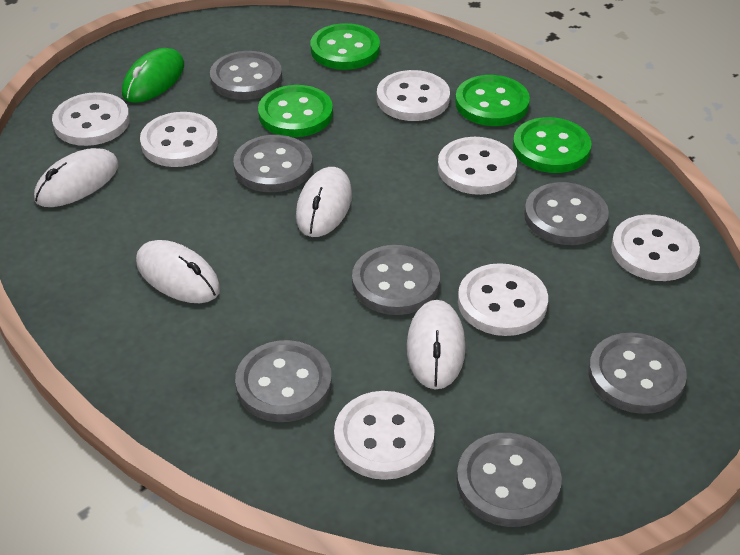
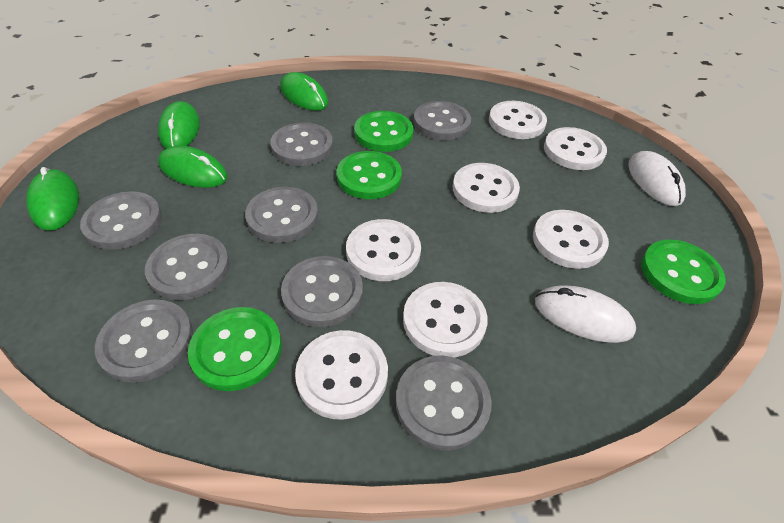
green mouse: [122,48,184,103] = 1 -> [26,167,79,231] [158,101,200,148] [158,146,227,188] [280,72,328,111] = 4
grey button: [210,51,282,100] [233,135,313,192] [235,340,332,422] [352,245,440,315] [457,433,562,527] [524,182,609,245] [588,333,687,414] = 7 -> [80,191,162,250] [95,300,193,383] [145,234,230,300] [245,187,318,243] [270,122,333,166] [281,256,363,327] [396,355,492,451] [414,101,471,140] = 8
white mouse: [34,148,119,207] [136,240,220,303] [296,167,352,237] [407,300,466,390] = 4 -> [535,285,636,343] [628,151,686,206] = 2

